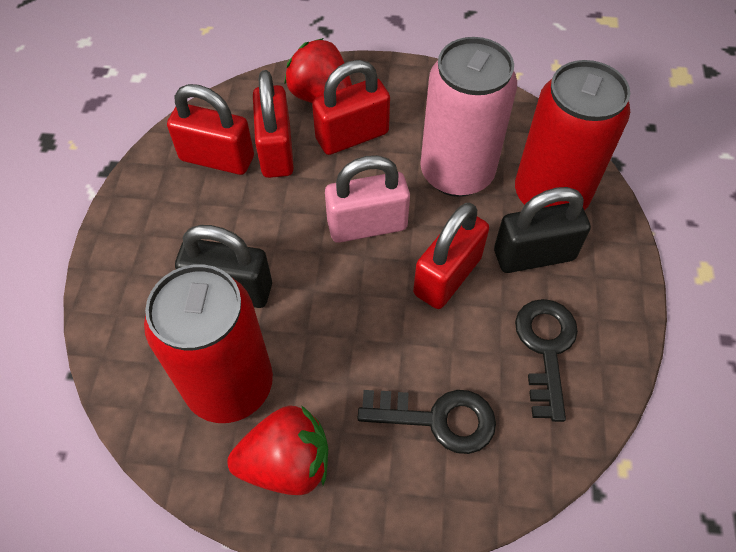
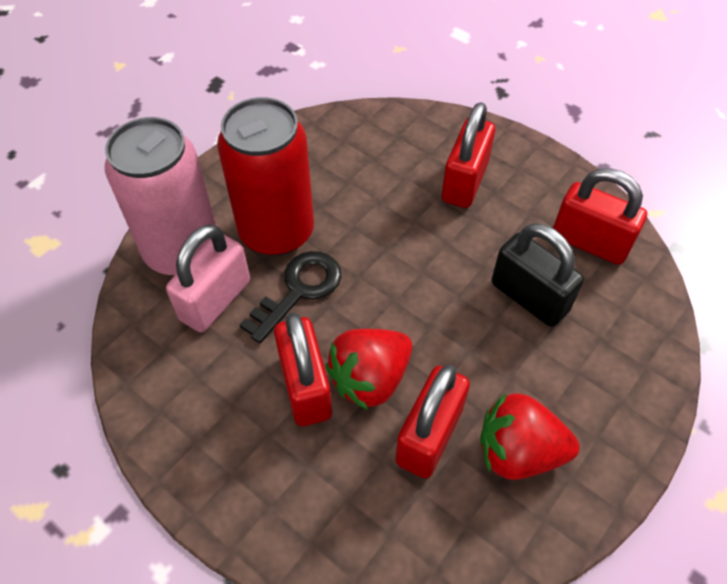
black key: [357,390,496,454] [515,299,578,422] = 2 -> [240,251,341,343] = 1
black padlock: [175,225,272,308] [494,187,591,273] = 2 -> [492,223,584,327] = 1
red can: [144,264,273,423] [515,60,630,210] = 2 -> [217,97,314,256] = 1

